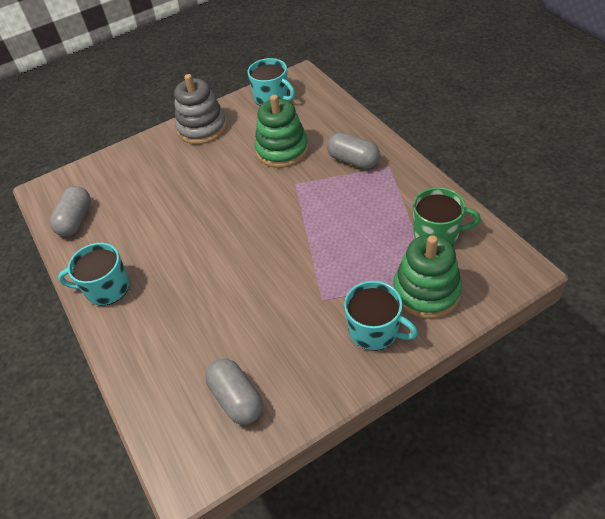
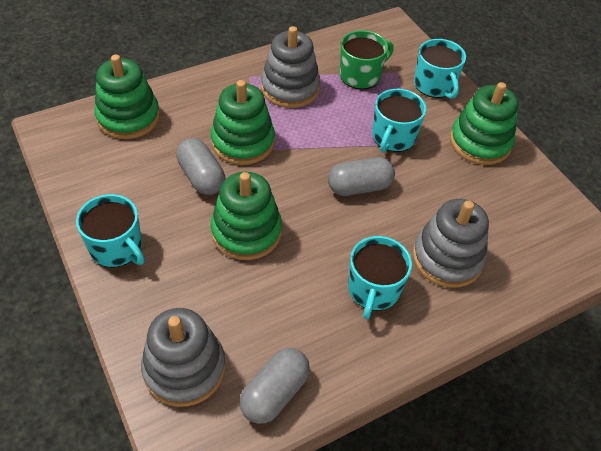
green stacking toy: [254,95,308,168] [393,235,462,318] = 2 -> [94,54,160,139] [210,172,282,260] [211,80,275,165] [450,82,518,165] = 4
grey stacking toy: [174,74,227,144] = 1 -> [141,308,225,407] [261,26,320,108] [412,199,489,288] = 3
turquoise mug: [58,243,130,306] [248,58,295,106] [344,281,418,351] = 3 -> [76,194,145,268] [348,236,412,319] [372,89,426,153] [414,39,466,99] = 4

